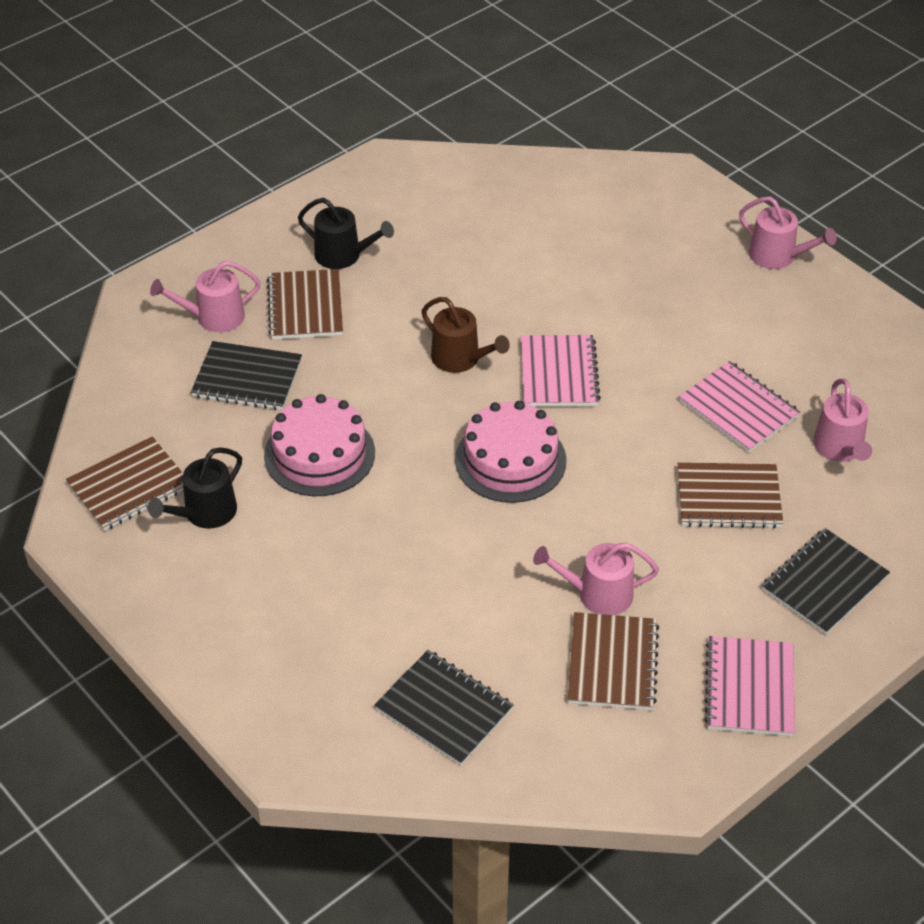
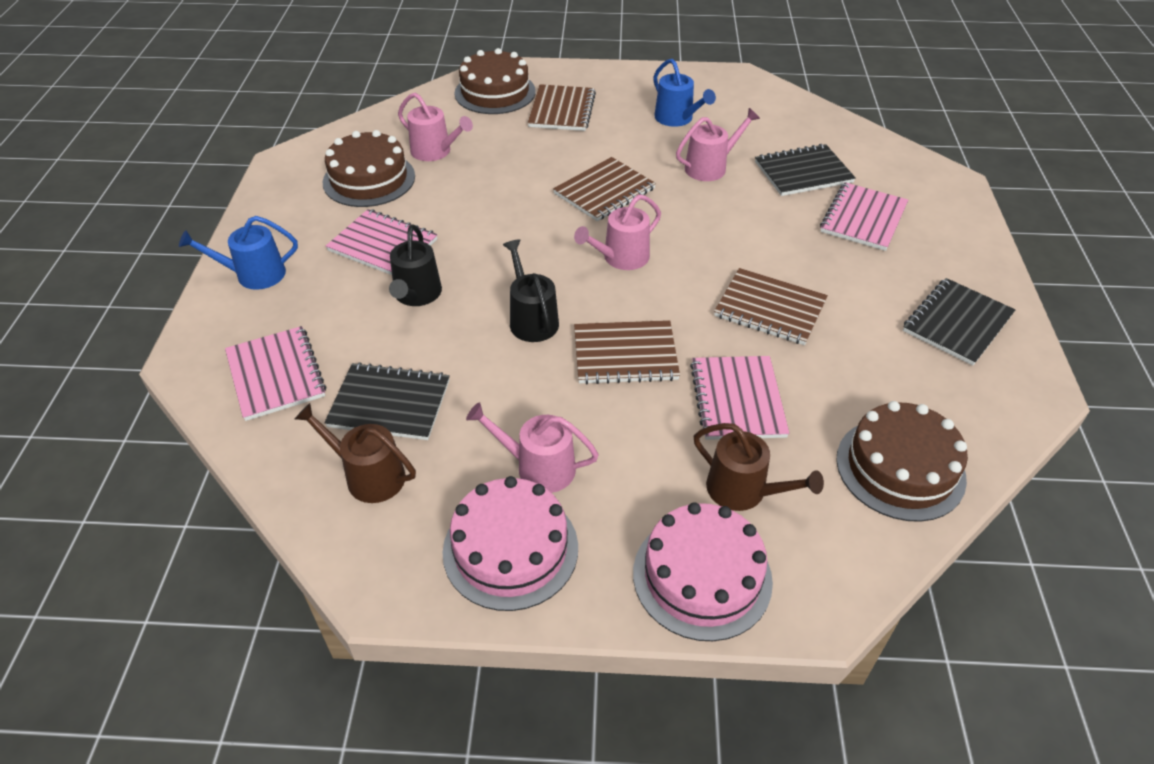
blue watering can: none = 0 -> [179,216,298,290] [653,59,716,127] = 2
brown cake: none = 0 -> [323,130,415,207] [455,48,536,114] [836,401,968,522] = 3
brown watering can: [421,297,510,373] = 1 -> [295,403,416,503] [694,423,824,511] = 2
pink notebook: [521,335,601,406] [679,361,800,452] [704,636,795,736] = 3 -> [225,326,326,421] [326,209,438,275] [690,356,790,440] [820,182,908,251] = 4

